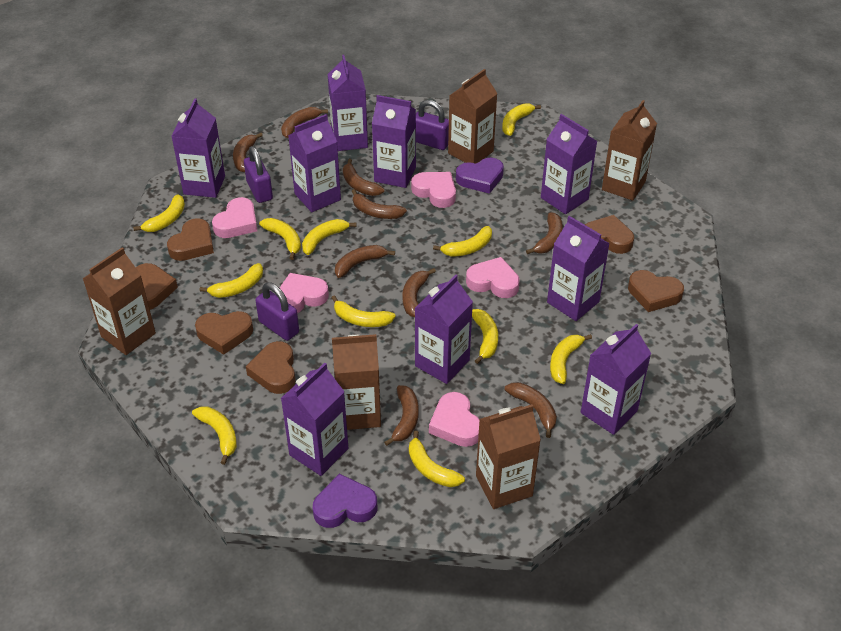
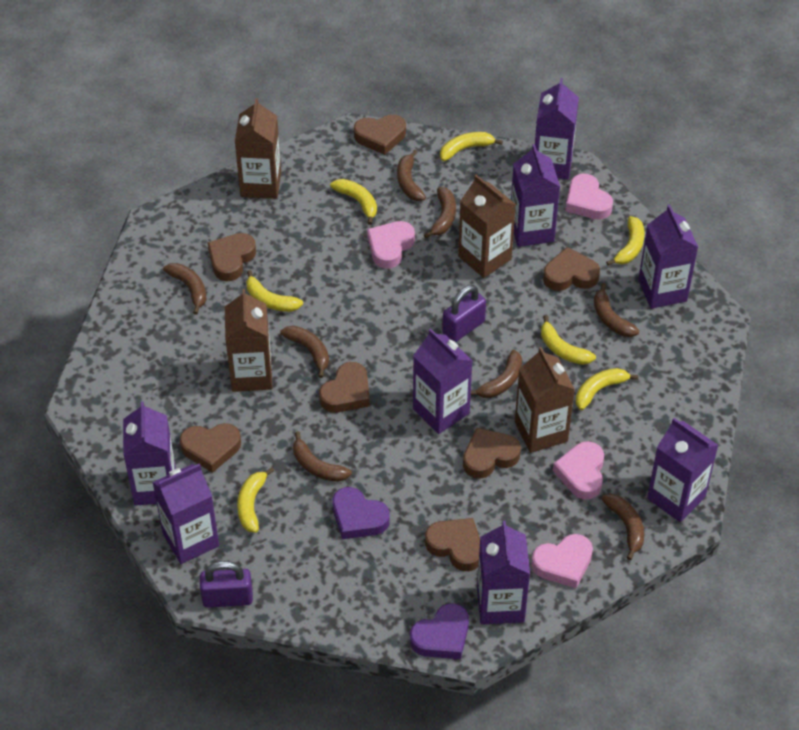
brown banana: [233,133,263,172] [281,107,328,138] [335,245,395,278] [343,159,384,196] [352,189,407,219] [384,385,419,446] [402,268,436,317] [505,382,557,438] [526,212,563,254] = 9 -> [163,263,207,315] [280,326,329,378] [293,431,352,482] [397,150,426,201] [424,187,456,238] [471,350,522,398] [594,283,640,337] [602,494,644,560] = 8
brown carton: [83,247,156,355] [332,334,381,430] [448,69,498,164] [476,404,541,509] [602,100,657,201] = 5 -> [225,289,272,392] [235,98,281,199] [458,175,516,278] [515,347,575,453] = 4
brown heart: [136,263,178,309] [167,218,214,261] [195,311,253,355] [246,341,296,394] [585,215,634,254] [628,270,684,312] = 6 -> [180,423,241,473] [207,233,256,281] [319,362,370,413] [354,115,406,155] [425,518,480,571] [463,428,521,479] [543,247,600,291] = 7
pink heart: [212,197,257,238] [280,273,329,313] [411,172,456,208] [429,392,479,447] [466,257,520,298] = 5 -> [367,221,415,269] [531,534,593,588] [553,441,604,499] [565,174,613,220] = 4
purple carton: [171,98,225,198] [281,363,348,476] [288,114,341,212] [328,55,368,151] [372,95,416,188] [415,274,473,384] [541,114,597,214] [547,216,610,321] [581,324,652,435] = 9 -> [123,401,176,506] [152,464,219,564] [413,329,473,434] [477,521,530,625] [511,144,560,247] [535,78,579,179] [638,205,698,309] [647,418,719,522] = 8
purple padlock: [244,146,273,203] [255,282,299,341] [416,100,449,150] = 3 -> [200,561,253,608] [442,285,486,342] = 2
yellow banana: [133,194,185,232] [192,406,237,465] [200,263,263,298] [259,218,301,260] [302,219,356,255] [332,295,396,327] [409,431,465,487] [433,226,492,257] [472,309,498,364] [502,103,541,136] [550,334,592,384] = 11 -> [237,467,274,533] [246,270,303,312] [330,179,377,225] [440,132,503,161] [541,315,596,365] [576,368,639,410] [606,216,645,266] = 7

